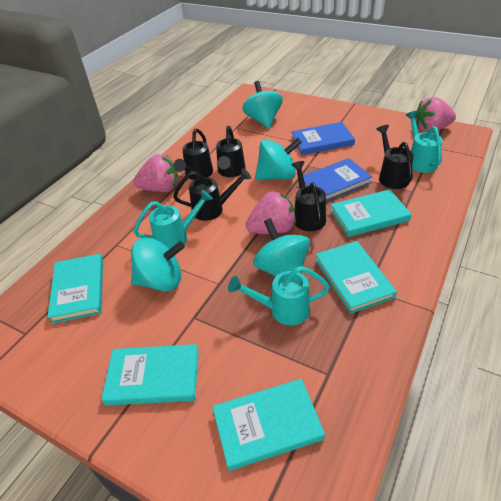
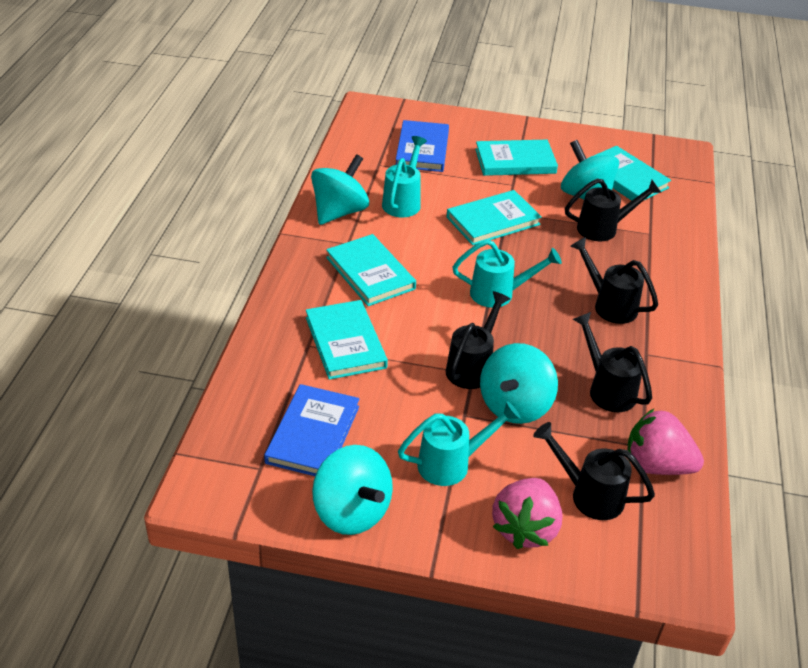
pink strawberry: [134,154,178,192] [246,191,296,234] [415,97,456,133] = 3 -> [492,478,563,549] [627,408,704,475] = 2

